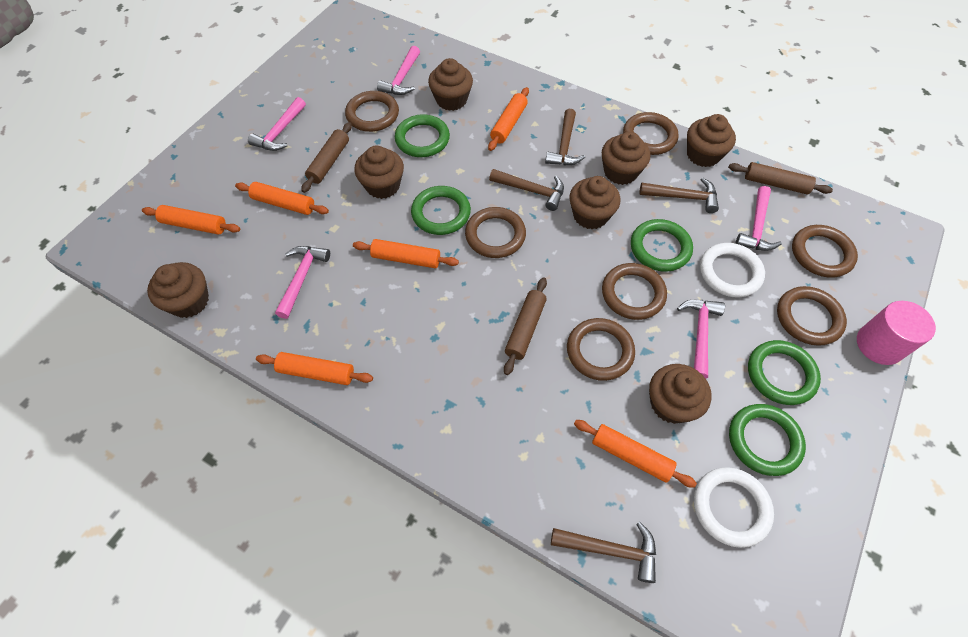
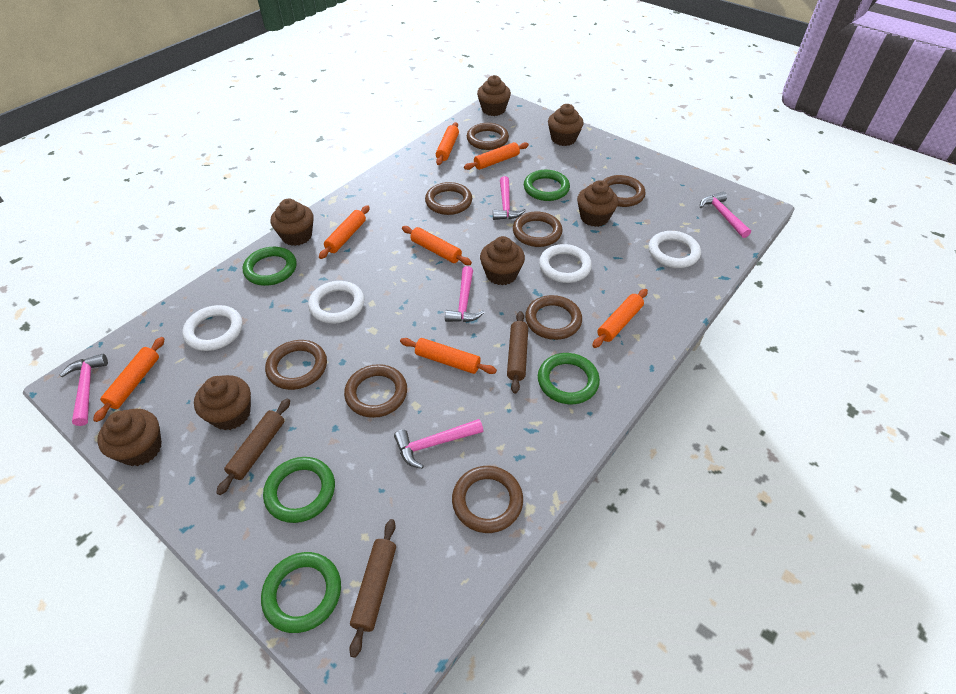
brown hammer: [489,169,564,211] [545,109,585,166] [551,522,656,583] [639,178,719,213] = 4 -> none = 0
brown ring: [345,91,399,132] [465,207,526,258] [567,318,635,381] [602,263,667,320] [623,112,678,155] [777,286,847,346] [792,225,858,278] = 7 -> [265,340,327,390] [344,364,407,418] [425,182,472,215] [452,466,523,533] [467,123,509,150] [513,211,562,247] [525,295,582,340] [602,175,646,207] = 8
orange rolling pin: [142,205,240,235] [235,182,329,215] [256,352,373,385] [353,239,459,268] [488,87,529,151] [574,420,697,488] = 6 -> [93,337,164,422] [319,205,370,259] [400,338,497,374] [402,226,472,265] [436,122,459,165] [464,142,529,170] [592,289,648,348] = 7
pink cylinder: [857,301,936,365] = 1 -> none = 0
white ring: [694,467,774,548] [700,243,765,298] = 2 -> [182,305,243,351] [308,281,364,324] [539,244,592,283] [649,231,701,268] = 4

